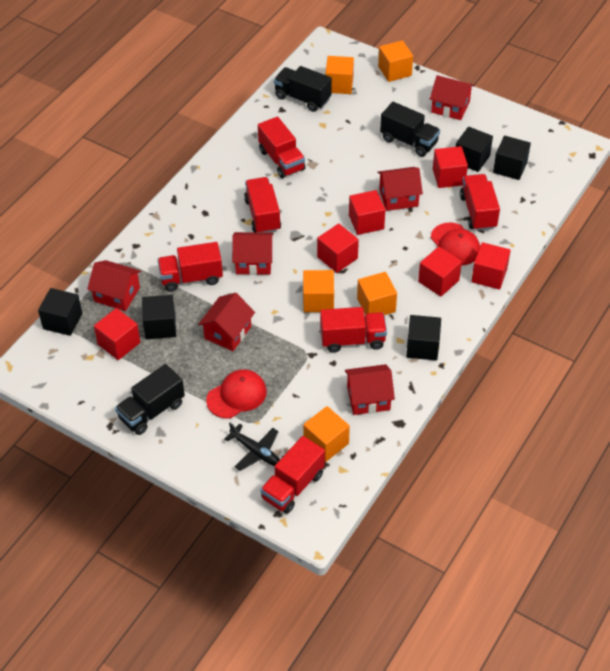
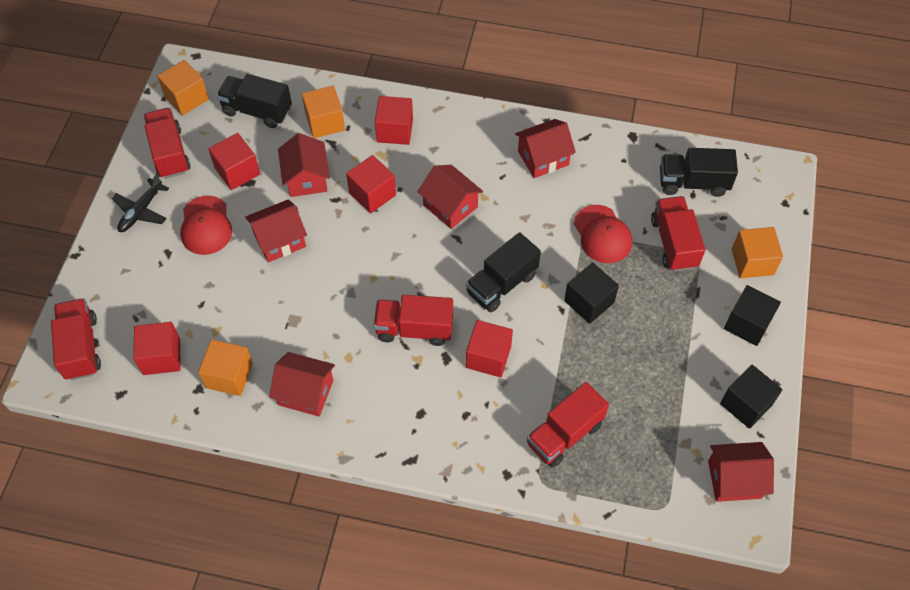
black cube: [38,288,82,336] [142,295,176,339] [406,315,441,360] [456,127,493,172] [493,136,531,180] = 5 -> [564,262,619,324] [720,365,782,429] [724,285,781,346] = 3
orange cube: [303,270,334,312] [303,406,350,462] [325,56,354,94] [357,272,397,315] [378,40,413,82] = 5 -> [157,60,209,116] [198,340,253,396] [302,86,345,138] [732,227,783,278] = 4
red cube: [94,308,140,360] [317,223,359,273] [349,190,385,235] [418,247,462,297] [433,146,468,188] [471,242,511,290] = 6 -> [133,322,180,375] [208,133,260,190] [346,155,396,213] [375,96,413,145] [466,320,513,377] = 5
red truck: [157,242,223,292] [244,177,281,233] [258,117,305,178] [260,436,325,514] [320,307,387,353] [460,174,500,231] = 6 -> [51,298,101,380] [144,108,191,179] [374,295,453,346] [527,382,609,468] [651,196,705,271] = 5

